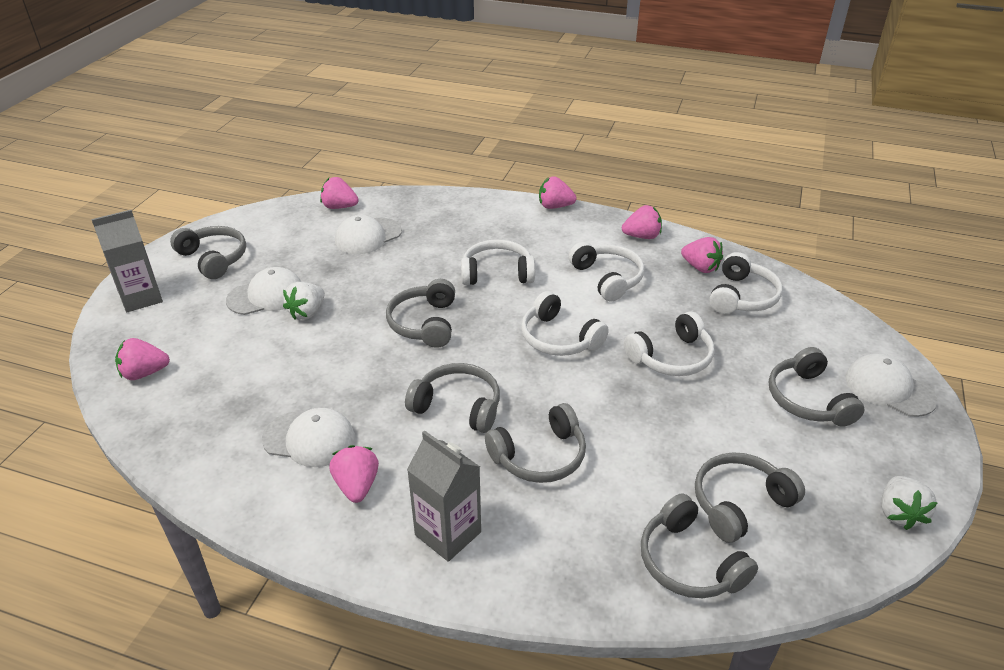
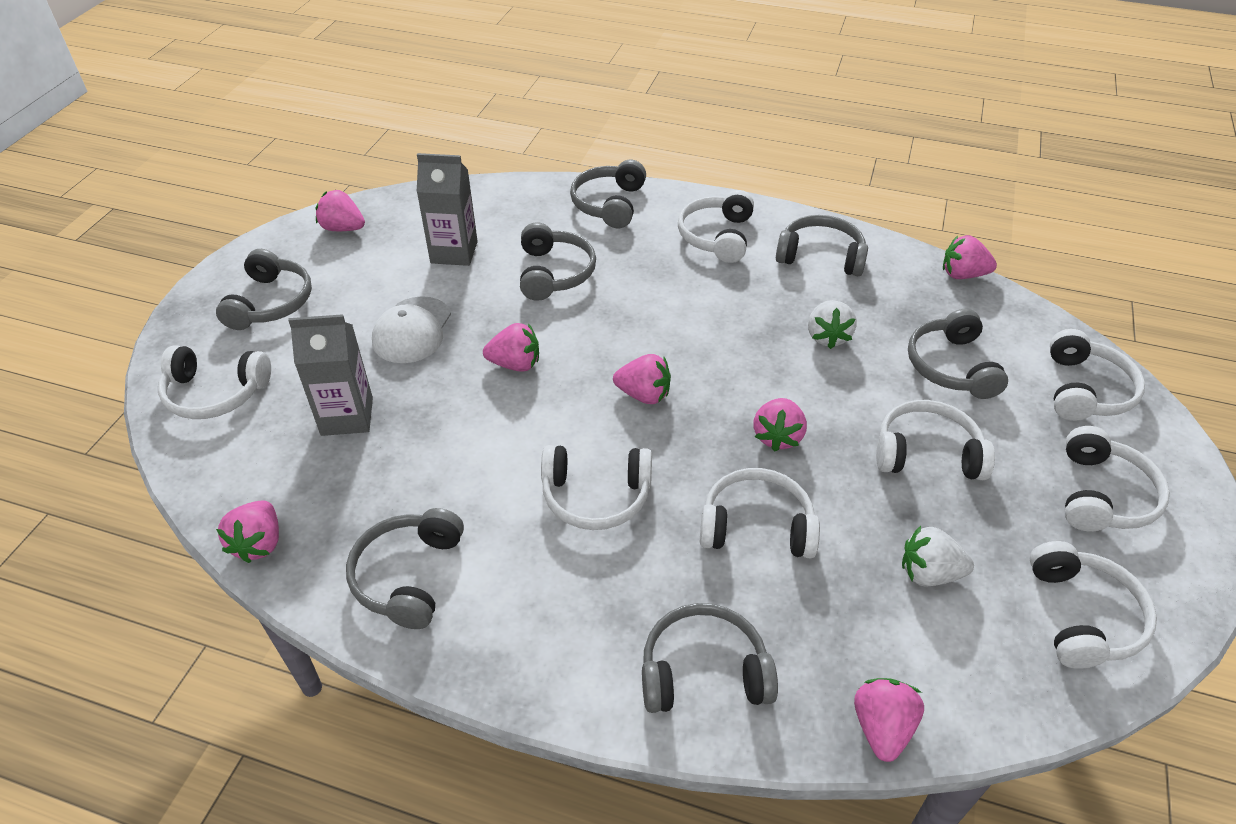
pink strawberry: [115,338,170,380] [320,177,359,209] [329,445,379,503] [539,176,577,209] [622,205,662,239] [681,237,723,273] = 6 -> [216,500,279,563] [316,190,365,231] [483,323,539,372] [613,354,671,404] [753,398,807,452] [854,678,924,762] [943,235,997,279] = 7
white cap: [226,267,302,315] [262,408,355,467] [335,215,402,254] [845,353,938,417] = 4 -> [372,296,451,363] = 1
white headphones: [461,239,535,285] [521,291,609,356] [568,242,645,302] [624,312,714,376] [709,252,783,314] = 5 -> [158,345,271,419] [541,445,652,530] [678,190,754,263] [700,468,820,559] [876,400,995,480] [1029,541,1157,669] [1050,329,1145,421] [1065,426,1170,531] = 8

